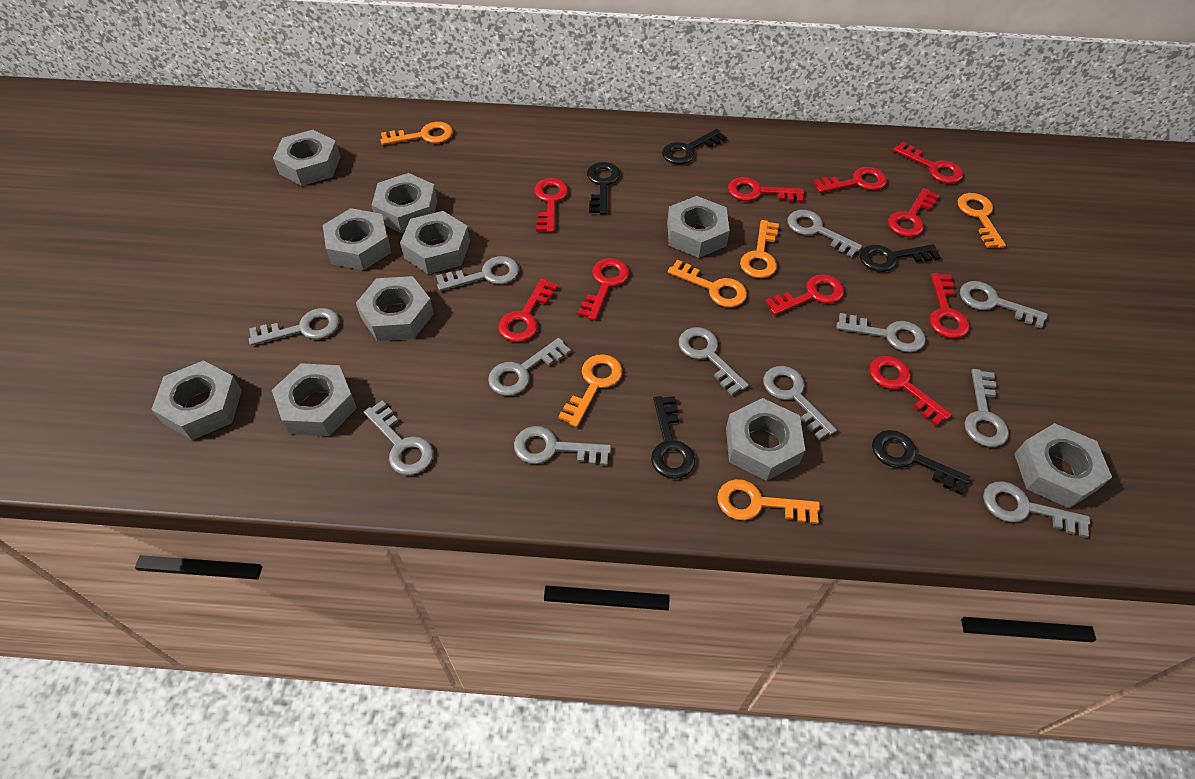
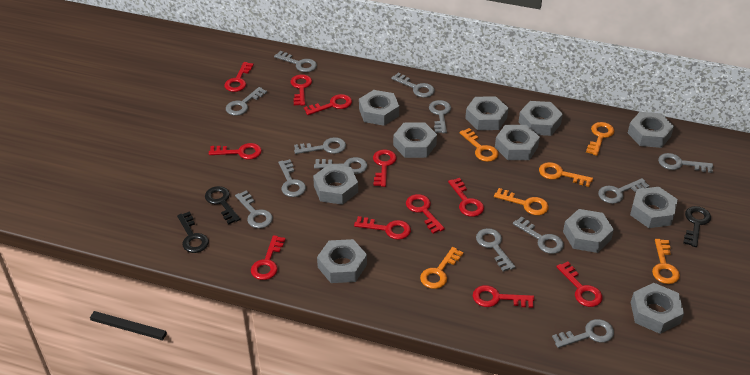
black key: [587,162,620,214] [651,396,695,479] [662,129,727,164] [860,244,941,272] [872,430,971,495] = 5 -> [177,211,209,253] [205,186,241,224] [683,206,711,247] = 3
grey key: [249,308,339,346] [364,400,433,475] [436,256,519,291] [488,338,571,396] [514,426,611,466] [679,327,749,395] [763,366,837,440] [788,210,862,257] [837,313,926,352] [960,281,1048,329] [965,369,1009,447] [983,481,1090,538] = 12 -> [226,87,267,116] [235,190,273,228] [274,51,317,72] [278,159,306,197] [294,137,346,154] [314,157,368,174] [391,73,435,98] [429,100,451,133] [476,228,515,272] [513,216,564,254] [552,319,614,348] [598,178,649,204] [658,153,713,173] = 13
grey nut: [151,360,242,440] [272,363,357,436] [273,130,340,186] [323,208,391,270] [356,276,434,341] [372,173,437,233] [400,211,470,274] [667,196,730,258] [726,398,805,481] [1014,423,1112,508] = 10 -> [313,164,358,205] [317,239,367,283] [359,90,399,126] [393,122,437,158] [465,96,508,130] [495,125,540,160] [519,101,563,136] [563,209,614,253] [628,112,674,148] [630,187,678,228] [631,283,684,334] = 11
red key: [498,278,558,342] [534,178,568,233] [577,258,629,321] [728,177,804,203] [765,274,844,315] [813,167,887,193] [869,356,952,426] [888,188,939,237] [893,141,963,184] [930,273,970,339] = 10 -> [209,143,262,160] [224,62,254,92] [251,235,286,280] [290,74,312,106] [304,94,352,115] [354,216,411,240] [373,149,397,187] [406,194,445,234] [448,178,484,217] [472,285,534,308] [556,262,603,307] = 11

